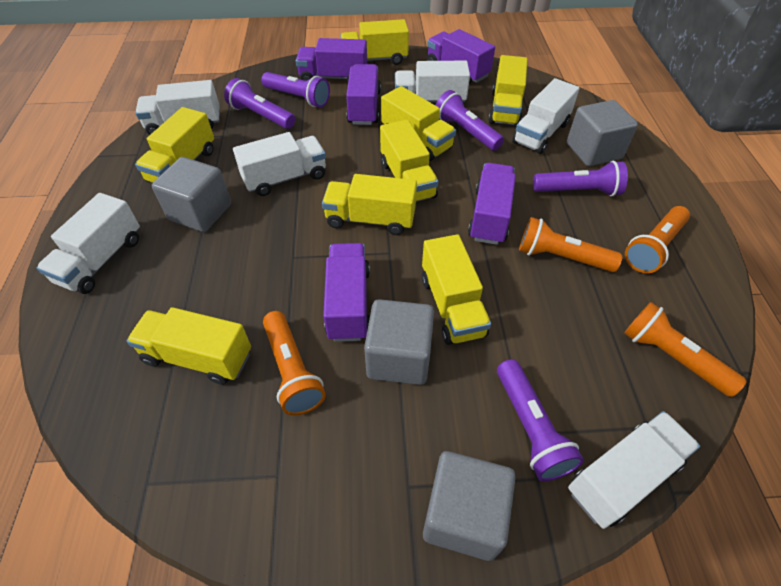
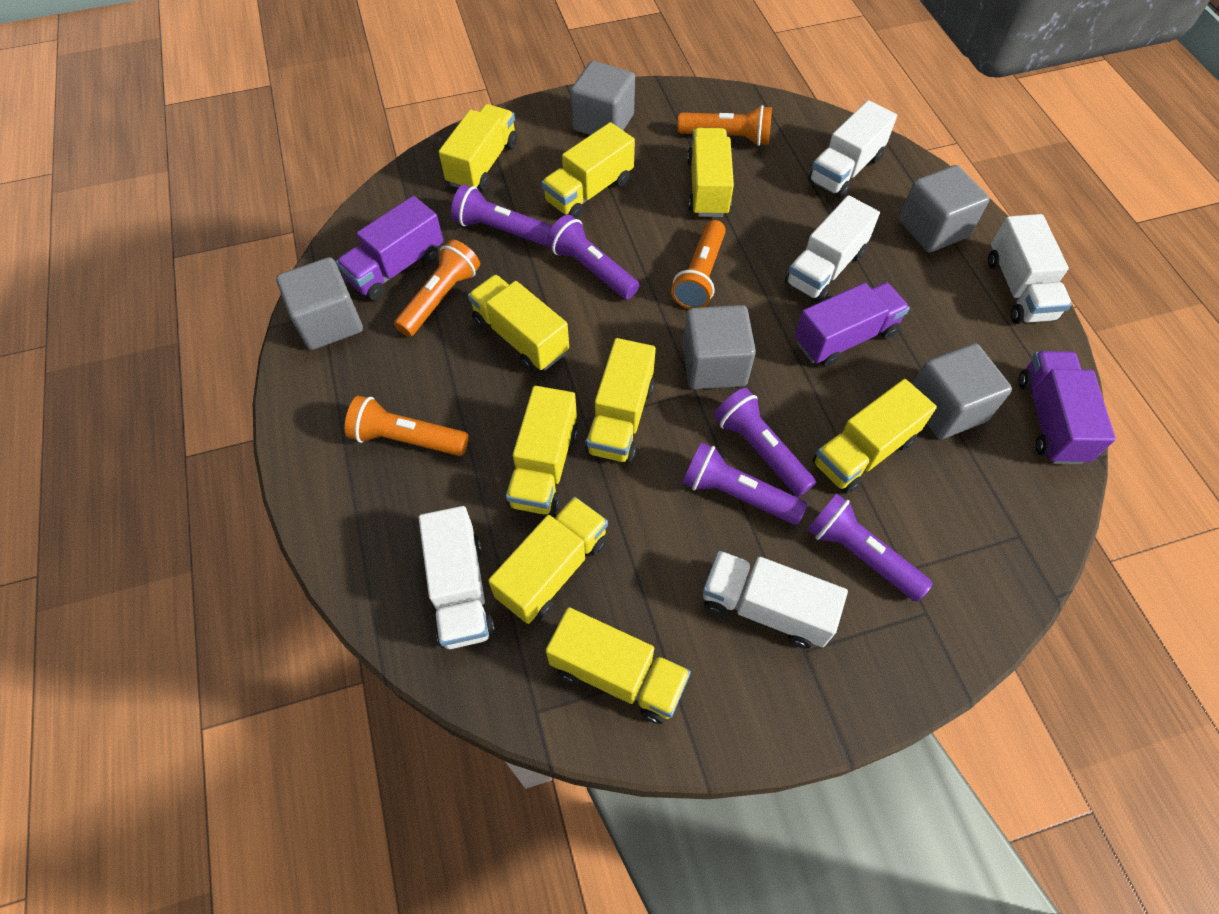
grey cube: [152,157,231,232] [364,299,434,385] [423,451,516,561] [567,100,638,166] = 4 -> [276,257,363,350] [571,61,635,135] [682,305,756,389] [899,165,989,252] [912,343,1012,439] = 5
purple truck: [296,38,367,82] [323,243,370,342] [346,64,381,125] [427,29,495,84] [468,163,516,245] = 5 -> [336,196,443,301] [795,282,910,367] [1018,351,1116,464] = 3
white truck: [37,193,140,294] [136,80,220,135] [233,132,326,196] [395,61,470,103] [512,78,580,154] [568,411,700,529] = 6 -> [419,506,495,649] [703,551,848,649] [785,195,880,303] [808,100,897,198] [988,214,1072,324] = 5
yellow truck: [127,307,251,385] [135,107,214,183] [322,174,417,235] [340,19,409,65] [380,120,438,202] [381,86,456,161] [422,234,491,345] [488,55,527,126] = 8 -> [439,104,517,190] [468,275,569,371] [488,497,608,624] [506,386,578,515] [542,122,635,219] [546,607,691,724] [585,338,656,463] [687,128,734,217] [812,379,937,494] = 9

